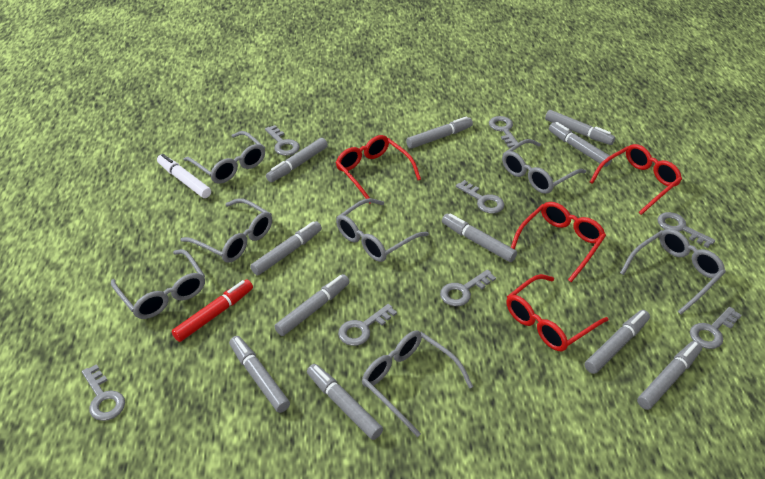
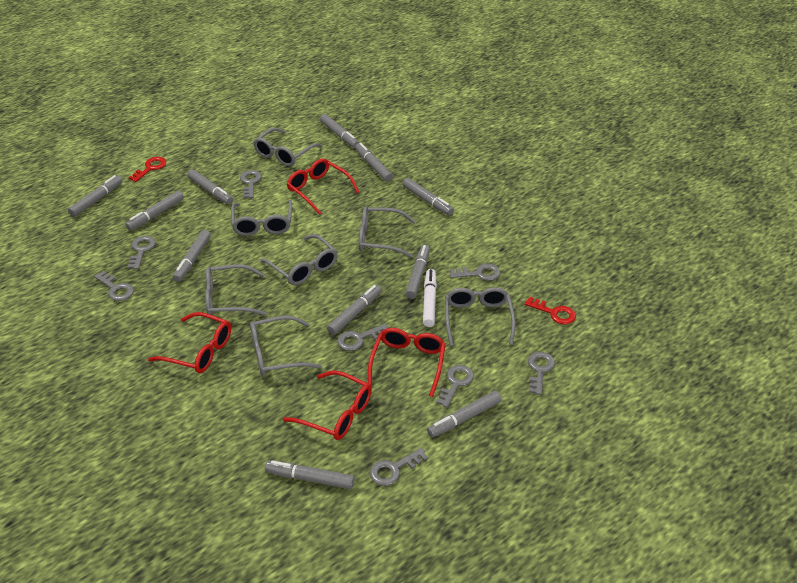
red key: none = 0 -> [129,157,166,182] [524,297,576,325] = 2
red marker: [172,279,253,342] = 1 -> none = 0

